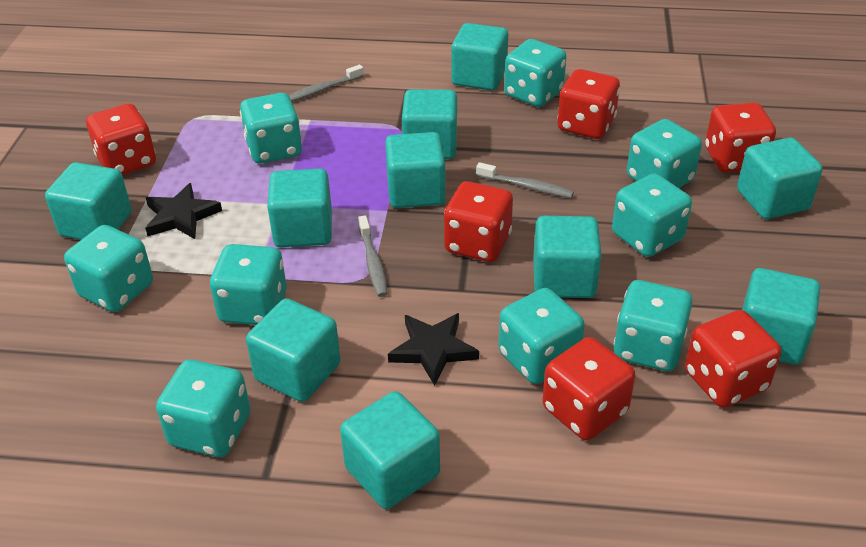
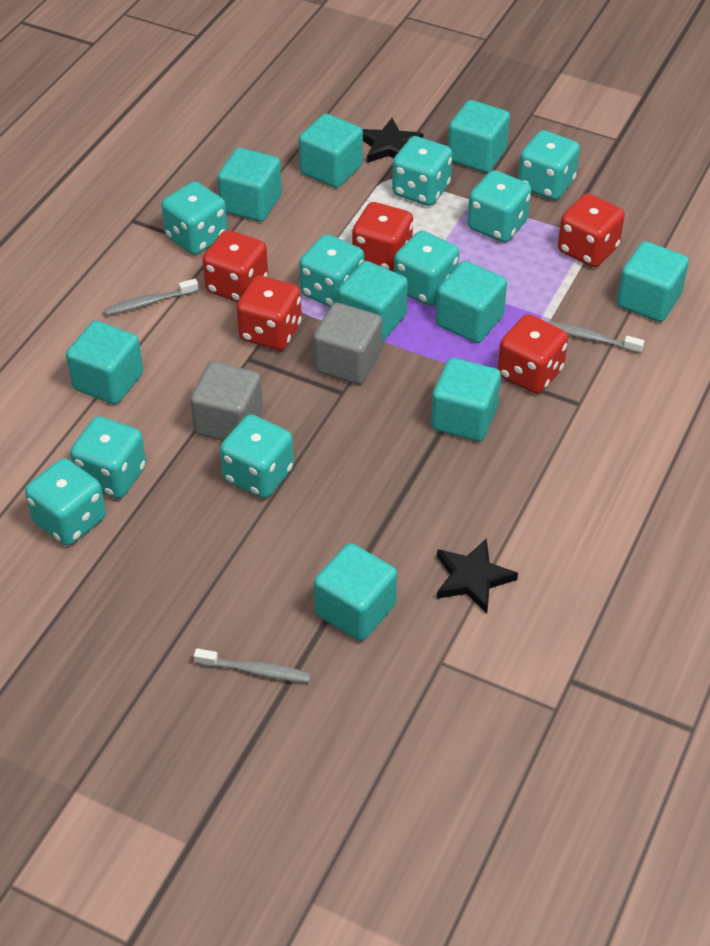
grey cube: none = 0 -> [190,362,263,441] [313,303,382,385] = 2
red dice: [86,104,156,175] [444,181,513,262] [542,337,635,440] [557,69,620,139] [685,310,781,408] [705,102,776,172] = 6 -> [202,230,268,302] [236,275,302,350] [352,202,413,272] [497,314,568,394] [558,194,625,267] = 5
turquoise cube: [45,162,132,240] [246,298,341,402] [267,168,332,247] [340,391,440,509] [385,132,446,208] [402,89,457,159] [451,23,508,91] [533,216,602,298] [737,138,823,219] [742,268,820,365] = 10 -> [66,321,143,404] [217,148,282,221] [299,113,363,188] [314,543,397,641] [338,261,408,342] [431,358,501,441] [436,261,507,343] [448,100,510,173] [617,241,689,322] = 9

